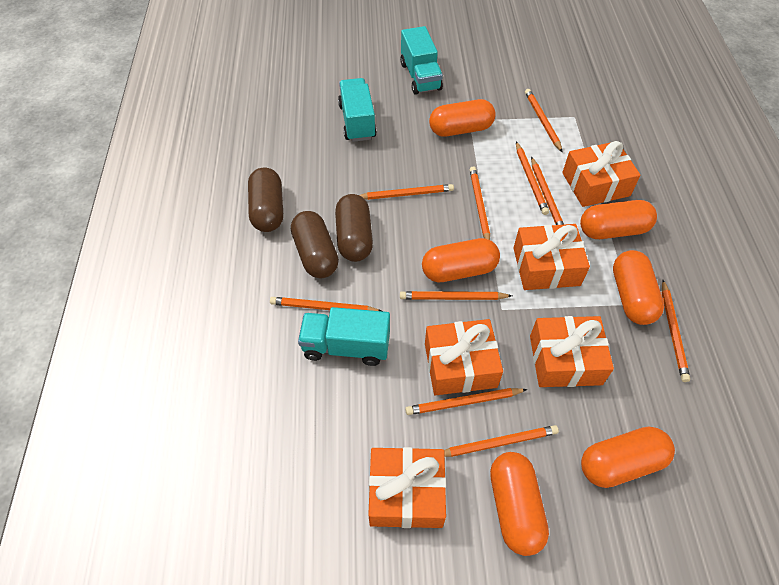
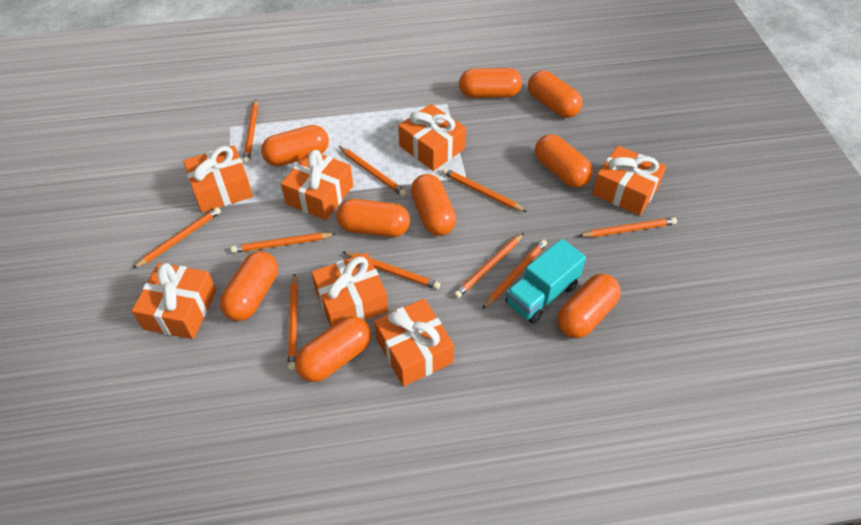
brown capsule: [248,168,283,232] [291,211,339,278] [335,194,373,262] = 3 -> none = 0
orange capsule: [422,238,500,282] [429,99,496,137] [490,452,549,556] [580,200,657,239] [581,427,675,488] [613,250,664,325] = 6 -> [220,251,278,321] [261,125,329,166] [295,316,371,382] [336,199,410,237] [411,174,456,236] [459,68,522,98] [528,71,582,118] [535,134,593,188] [557,274,621,338] = 9
orange gift: [368,447,446,528] [425,319,503,395] [513,224,590,290] [530,316,614,387] [562,141,641,207] = 5 -> [132,263,216,339] [183,145,253,213] [281,150,353,220] [311,253,388,327] [374,299,454,386] [398,104,466,171] [592,146,666,216] = 7
turquoise truck: [298,307,390,366] [338,78,377,142] [400,26,443,95] = 3 -> [506,239,586,324] = 1

